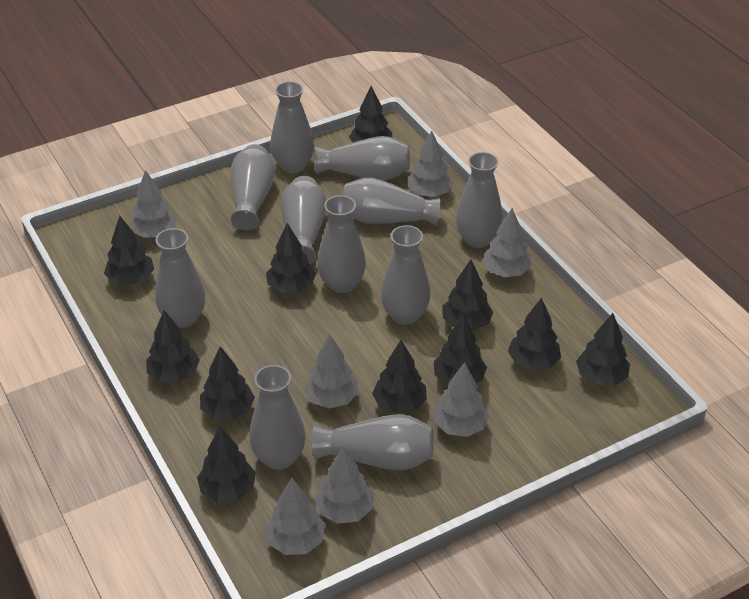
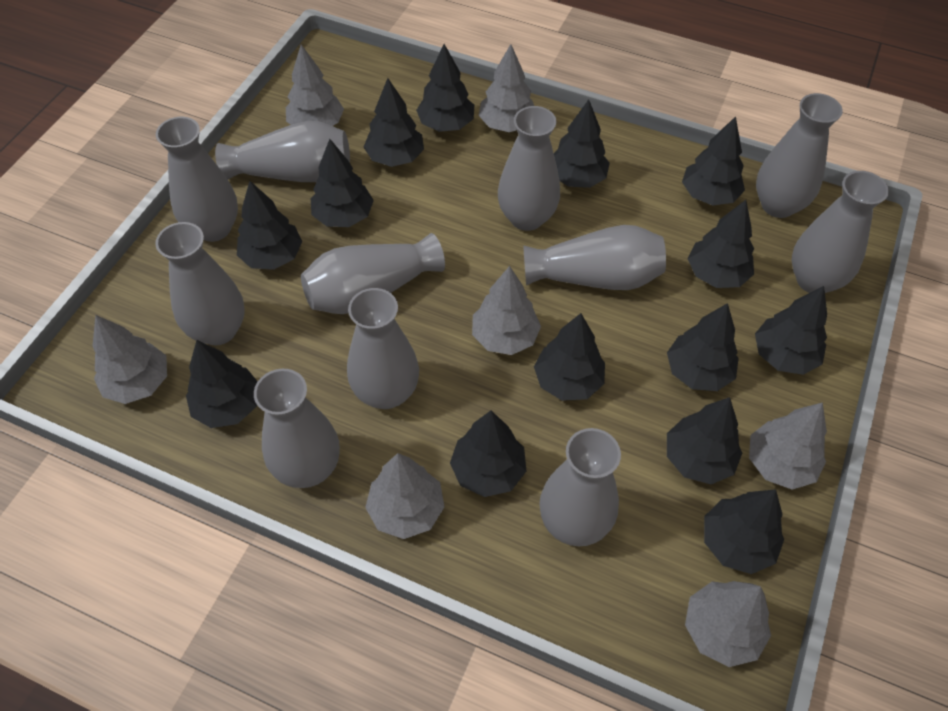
black tree: [104,216,154,285] [146,310,200,382] [197,426,256,502] [200,346,255,420] [266,223,316,293] [349,86,392,143] [372,340,427,414] [434,314,487,386] [442,259,493,331] [508,297,561,370] [576,313,630,385] = 11 -> [186,340,258,428] [237,181,302,270] [311,139,374,227] [364,78,424,167] [416,44,474,132] [450,410,526,497] [534,313,605,401] [554,100,610,188] [667,303,739,391] [667,397,742,484] [682,116,745,206] [688,200,754,288] [704,489,784,574] [755,286,827,375] = 14

